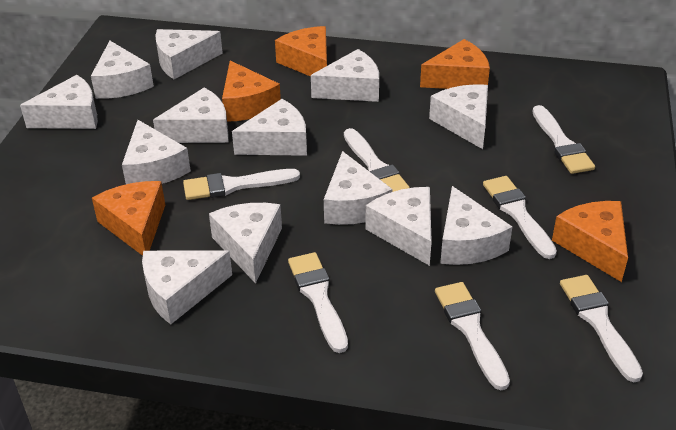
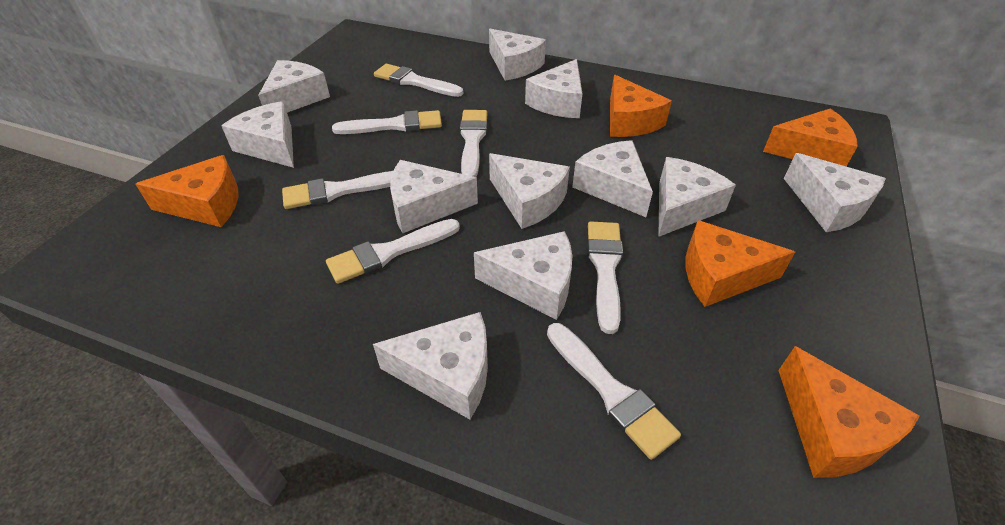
white cheese: [20,75,98,129] [91,41,154,99] [122,120,191,184] [142,250,232,325] [153,88,229,143] [155,29,223,79] [209,203,282,284] [232,99,307,156] [311,49,379,102] [324,151,392,225] [365,187,432,266] [429,84,488,149] [440,186,512,265] = 13 -> [221,101,294,168] [258,60,330,113] [373,312,488,420] [390,160,478,233] [474,231,572,320] [489,29,546,81] [489,153,570,229] [525,59,583,118] [572,140,653,217] [658,157,736,237] [784,153,886,232] = 11

